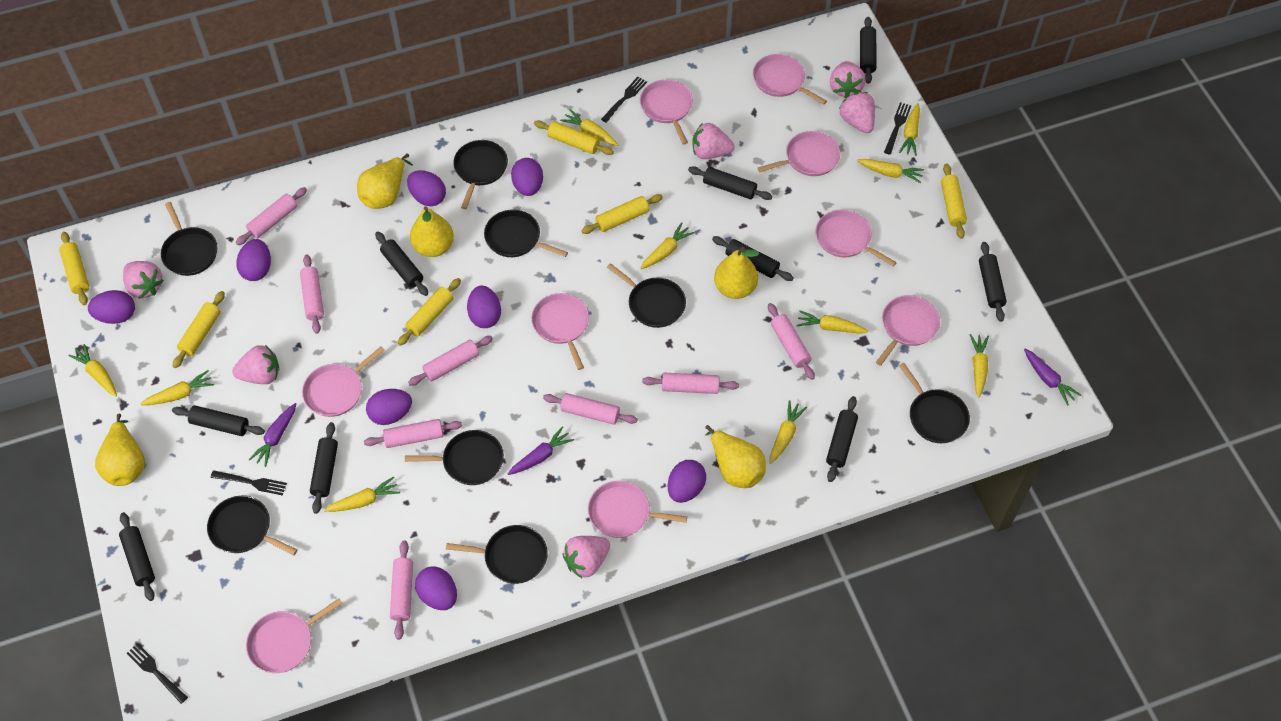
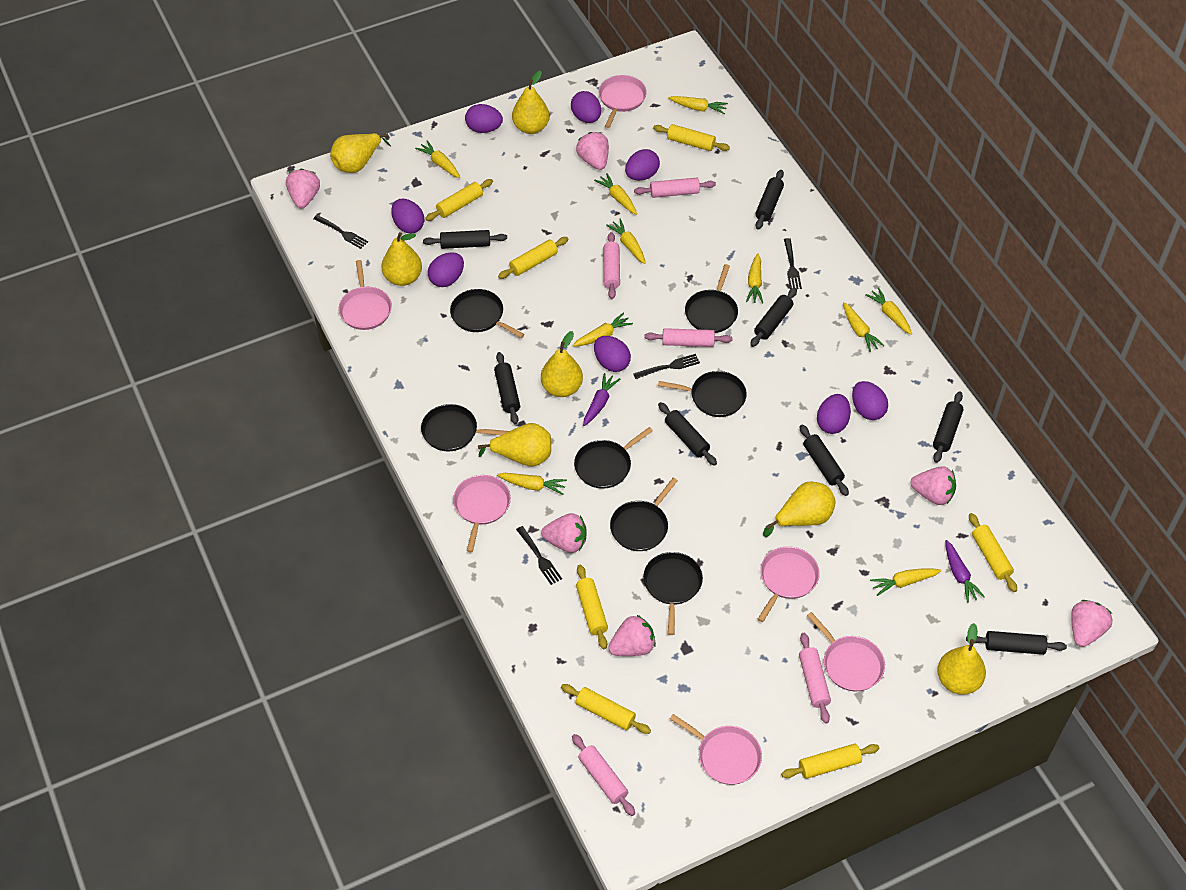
black pan: [161,202,218,276] [207,496,298,555] [405,430,504,485] [446,525,548,584] [453,140,508,209] [484,210,568,257] [607,263,686,328] [899,363,970,443] = 8 -> [421,404,509,451] [450,289,524,338] [574,427,653,489] [610,478,678,551] [643,552,703,635] [658,371,747,417] [685,264,738,333] = 7
black rolling pin: [119,512,155,601] [172,406,265,436] [310,422,338,514] [375,232,428,296] [688,166,772,200] [712,236,793,281] [826,396,858,482] [860,17,877,84] [979,242,1007,322] = 9 -> [423,230,507,249] [494,352,520,425] [658,402,717,466] [750,288,797,347] [755,170,784,230] [800,425,849,496] [933,391,963,463] [966,631,1067,655] = 8
pink pan: [246,598,343,673] [302,346,385,417] [531,293,589,370] [588,481,687,538] [640,80,693,145] [753,54,827,105] [758,131,840,176] [816,210,897,267] [876,295,940,366] = 9 -> [339,260,392,330] [453,475,511,552] [598,75,647,128] [670,714,762,785] [758,546,820,622] [807,612,885,691] = 6
pink rolling pin: [236,187,307,245] [300,254,324,334] [364,419,462,448] [390,540,413,640] [408,336,493,386] [543,393,638,425] [642,373,739,394] [768,303,815,380] = 8 -> [572,734,635,816] [603,232,620,299] [634,178,716,198] [645,328,733,347] [799,633,831,724] = 5
purple carrot: [249,403,296,467] [508,426,574,475] [1024,349,1081,406] = 3 -> [583,373,620,426] [945,540,985,603] = 2
yellow pear: [95,414,145,486] [357,153,413,209] [410,206,454,257] [705,425,766,488] [714,247,759,299] = 5 -> [330,133,391,173] [381,232,422,286] [478,423,551,467] [512,71,550,134] [541,331,583,397] [763,482,836,537] [937,623,986,695] = 7
yellow rolling pin: [59,232,89,305] [173,291,225,368] [398,278,461,346] [534,120,614,155] [581,194,663,234] [941,163,967,239] = 6 -> [425,179,493,221] [498,237,569,279] [561,684,651,734] [576,565,608,649] [653,124,730,151] [781,744,879,779] [969,513,1017,592] = 7

